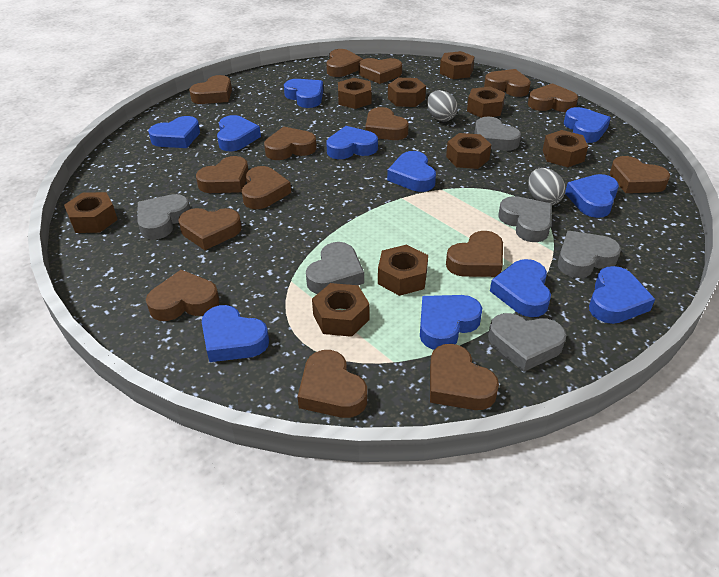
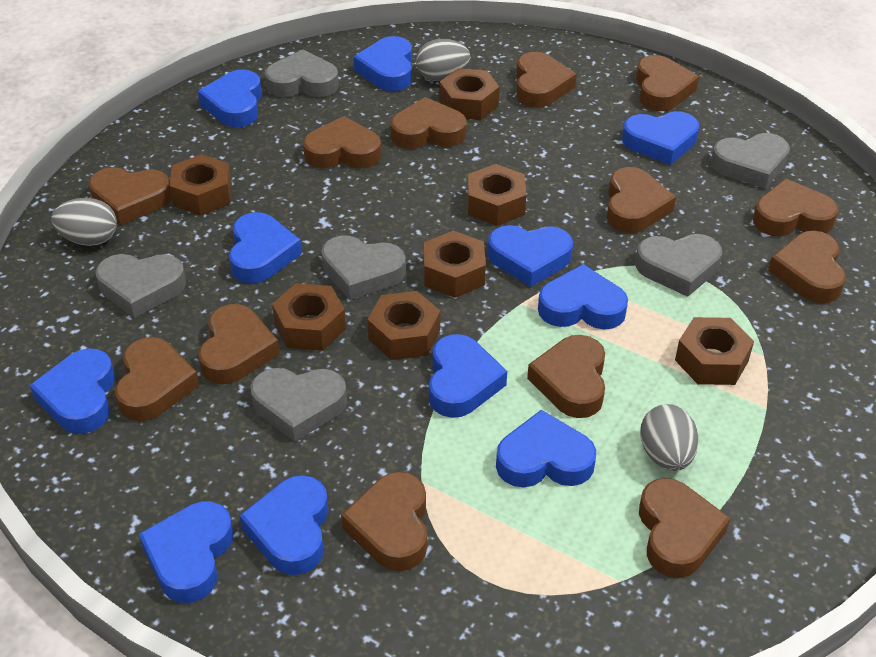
brown heart: [146,270,219,321] [179,208,242,250] [189,75,232,104] [196,156,249,193] [242,166,291,209] [264,127,317,160] [298,350,367,418] [326,49,363,77] [359,58,402,84] [365,107,409,140] [430,344,499,410] [446,231,503,277] [484,69,531,97] [528,83,578,112] [610,156,670,193] = 15 -> [89,167,172,225] [115,337,199,421] [199,304,280,384] [303,116,381,169] [341,472,427,571] [390,97,467,149] [516,52,577,108] [527,335,605,418] [607,167,676,233] [636,55,699,111] [639,478,730,578] [753,179,838,237] [768,231,846,303] = 13
brown nut: [64,192,118,233] [312,283,370,337] [338,78,371,109] [378,245,428,296] [388,78,426,107] [440,51,475,79] [446,133,491,169] [467,87,505,118] [543,130,588,167] = 9 -> [169,154,232,216] [272,283,346,351] [368,291,440,360] [424,230,486,298] [440,68,499,120] [467,164,526,226] [675,317,754,385] = 7
grey egg: [427,90,458,122] [528,168,565,205] = 2 -> [51,198,117,246] [416,39,470,81] [640,404,699,471] = 3

